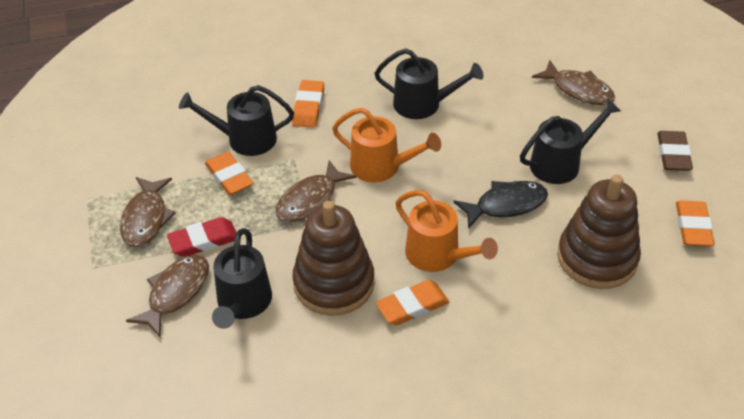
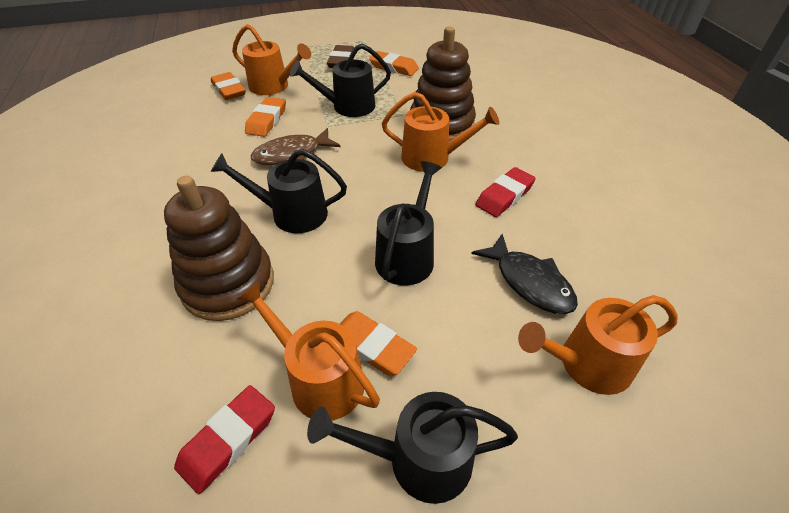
brown fish: [120,177,176,247] [126,254,209,337] [275,160,356,222] [532,60,615,105] = 4 -> [251,128,341,165] = 1
orange watering can: [332,108,441,182] [395,190,498,272] = 2 -> [232,24,311,95] [237,281,380,421] [382,92,499,172] [518,295,678,395] = 4
red eraser: [167,217,236,257] = 1 -> [174,385,275,494] [476,167,536,217] = 2

